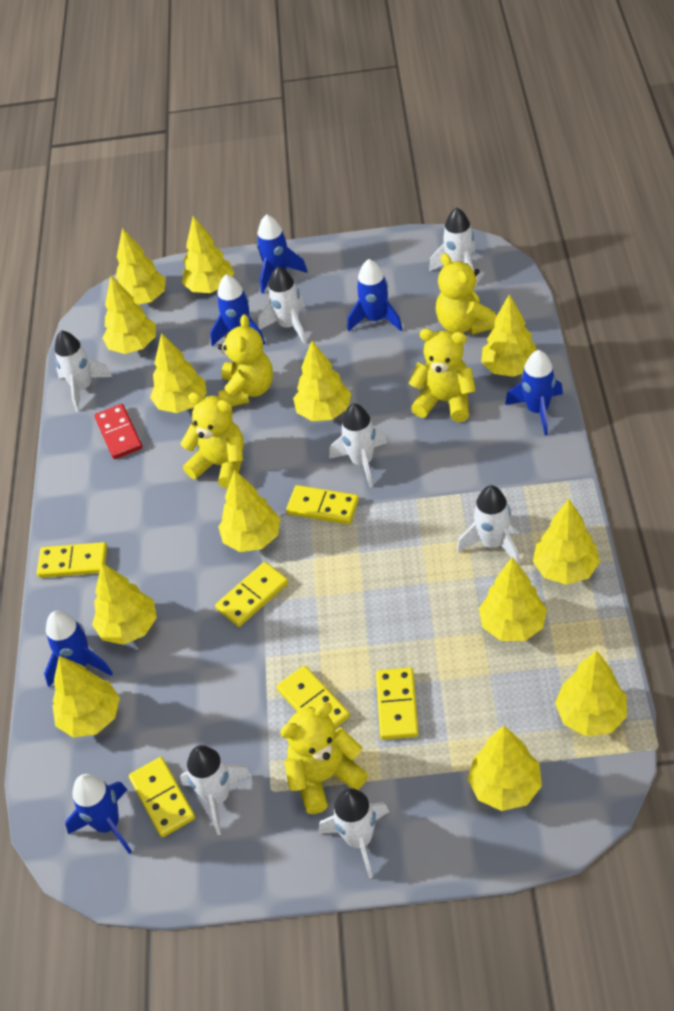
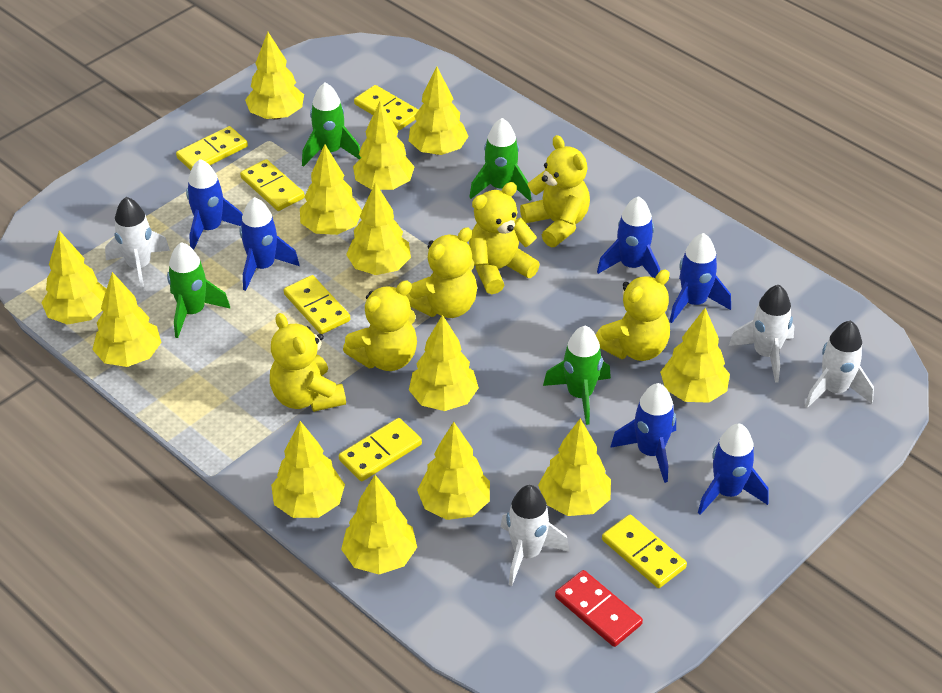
green rocket: none = 0 -> [167,242,230,338] [302,83,361,167] [469,118,531,201] [543,326,611,425] = 4
white rocket: [55,330,112,412] [180,745,252,835] [258,266,306,344] [319,788,389,878] [329,403,387,488] [429,207,477,286] [457,485,520,565] = 7 -> [105,197,170,292] [501,485,569,586] [729,285,795,383] [805,321,874,408] = 4
yellow teddy bear: [180,392,244,489] [218,314,273,406] [280,703,368,814] [408,328,476,422] [436,253,496,335] = 5 -> [270,313,346,412] [343,280,417,371] [406,227,477,318] [469,182,540,294] [520,135,590,247] [596,270,670,361] = 6

